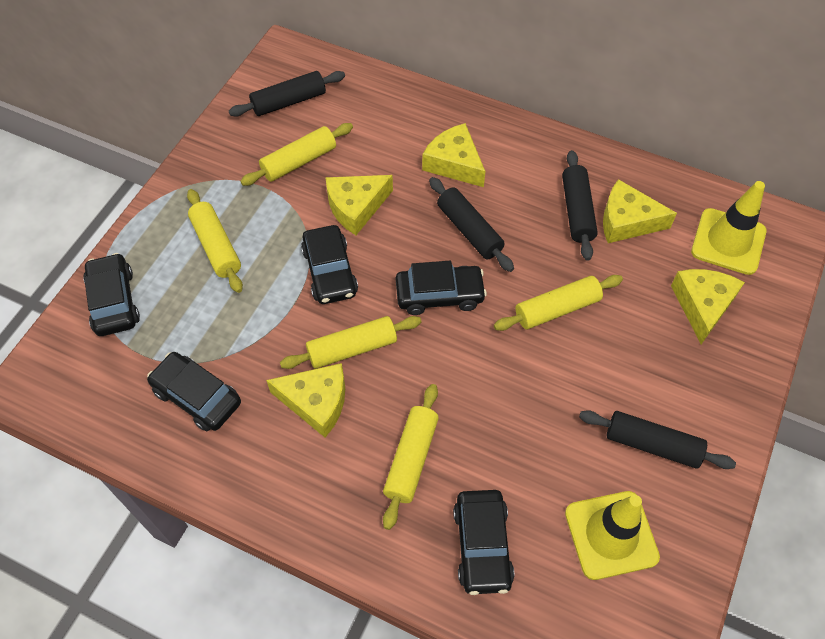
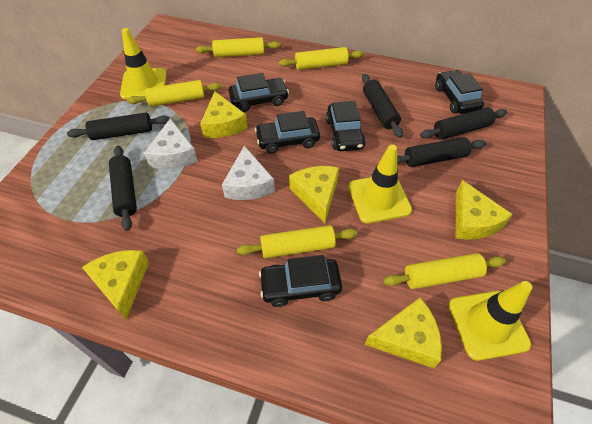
black rolling pin: [229,71,345,117] [429,177,514,272] [562,150,598,261] [579,410,736,469] = 4 -> [67,113,170,140] [109,146,137,231] [362,74,403,138] [397,137,486,167] [420,107,507,140] = 5
white cheese: none = 0 -> [144,118,198,169] [222,146,275,200] = 2
yellow traffic cone: [565,491,660,580] [691,181,766,275] = 2 -> [120,28,167,99] [348,144,412,224] [448,281,532,361] = 3

